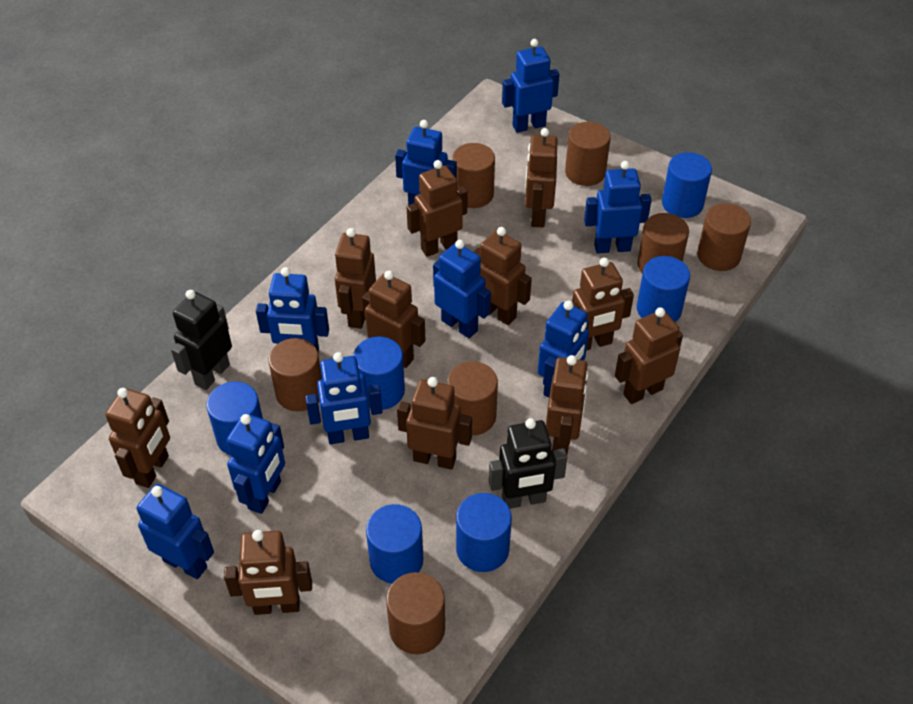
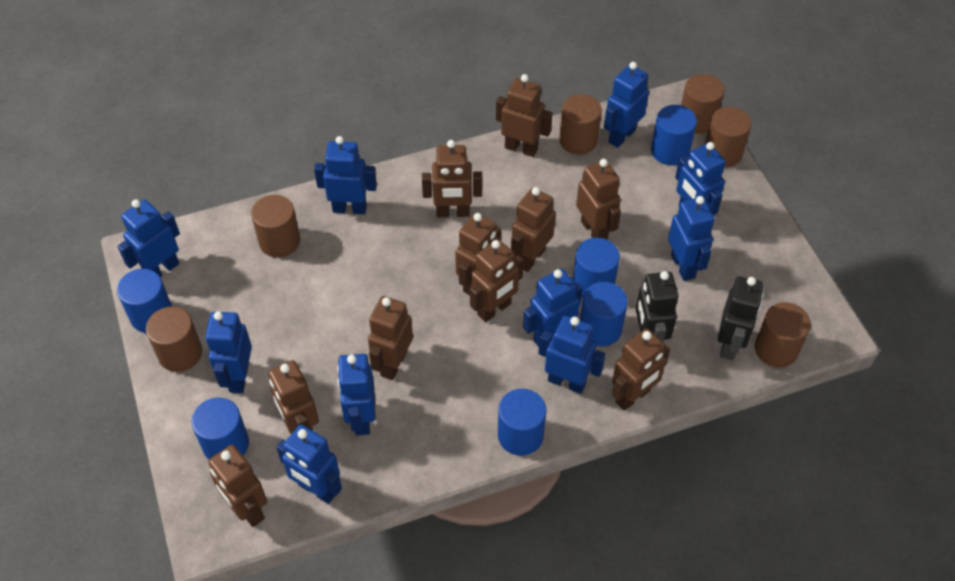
blue robot: [136,484,214,579] [227,413,285,514] [256,267,329,352] [305,352,382,444] [395,120,457,205] [433,240,491,338] [502,39,559,133] [538,301,589,398] [584,161,652,254] = 9 -> [117,199,180,277] [205,311,252,393] [276,424,342,504] [314,136,377,214] [337,354,376,435] [523,269,583,347] [538,316,605,394] [604,62,649,148] [668,196,715,281] [675,142,726,215] = 10
brown cylinder: [269,338,322,411] [386,572,445,654] [447,361,498,436] [452,143,495,208] [565,122,611,186] [637,213,689,274] [697,203,751,271] = 7 -> [146,307,202,372] [251,195,300,258] [559,94,602,155] [681,74,725,134] [705,107,752,167] [755,302,811,368] = 6
brown robot: [105,388,170,488] [224,530,312,615] [335,228,376,329] [362,270,425,368] [397,377,472,470] [407,160,468,257] [473,227,532,325] [525,128,558,227] [546,355,589,454] [572,258,634,351] [615,307,683,404] = 11 -> [208,445,267,527] [269,360,319,434] [368,296,413,380] [422,140,482,217] [455,213,501,295] [470,240,524,322] [496,74,552,157] [511,187,556,272] [576,159,621,240] [612,328,670,411] = 10

